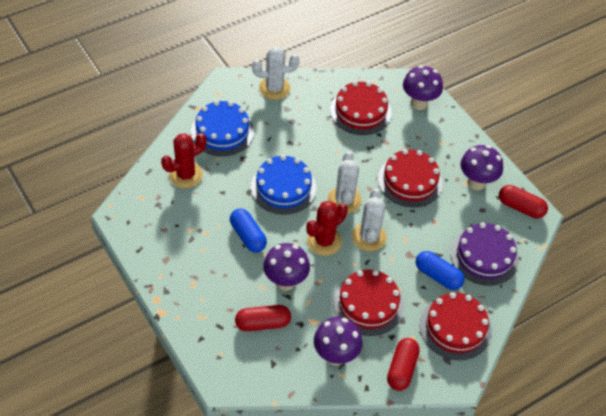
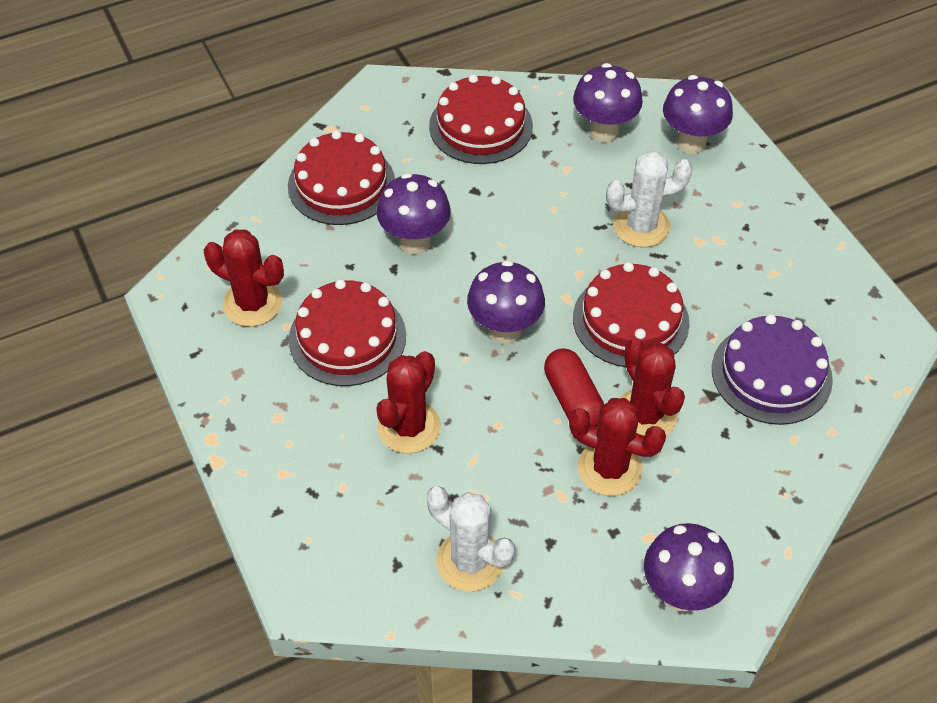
blue cake: [191,101,254,156] [251,155,316,215] = 2 -> none = 0
blue capsule: [230,208,267,252] [416,251,465,290] = 2 -> none = 0
purple mushroom: [263,243,310,291] [314,317,362,366] [403,65,443,110] [460,145,503,190] = 4 -> [377,173,451,254] [467,260,545,344] [573,63,643,142] [644,523,734,611] [663,75,733,154] = 5
red cactus: [161,133,206,188] [306,201,348,256] = 2 -> [204,229,284,327] [376,351,441,454] [569,398,666,496] [620,338,685,436] = 4
red capsule: [235,305,291,331] [387,338,420,391] [499,185,548,218] = 3 -> [544,348,604,427] = 1
white cactus: [252,46,299,100] [328,151,362,214] [352,188,387,251] = 3 -> [427,486,515,591] [606,151,693,248] = 2

